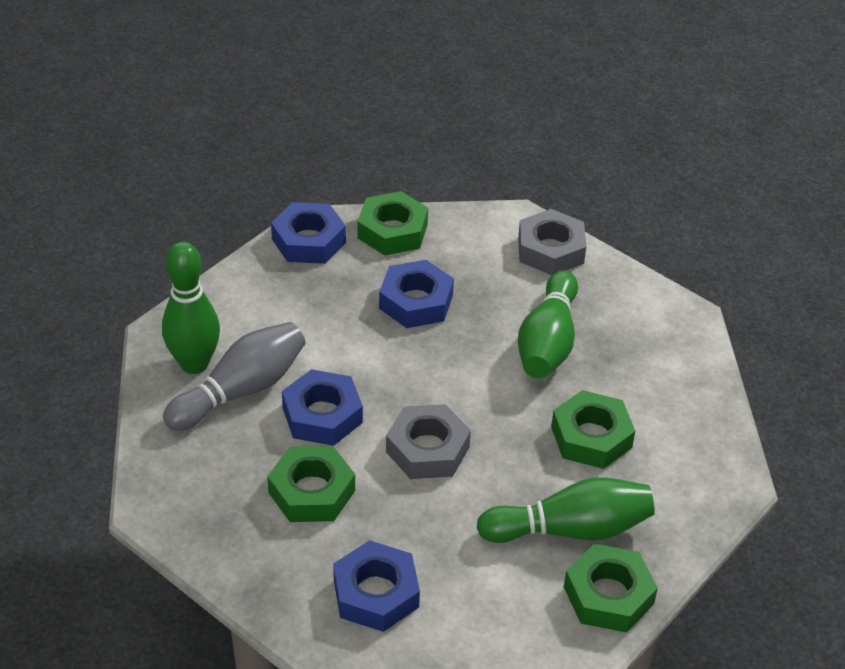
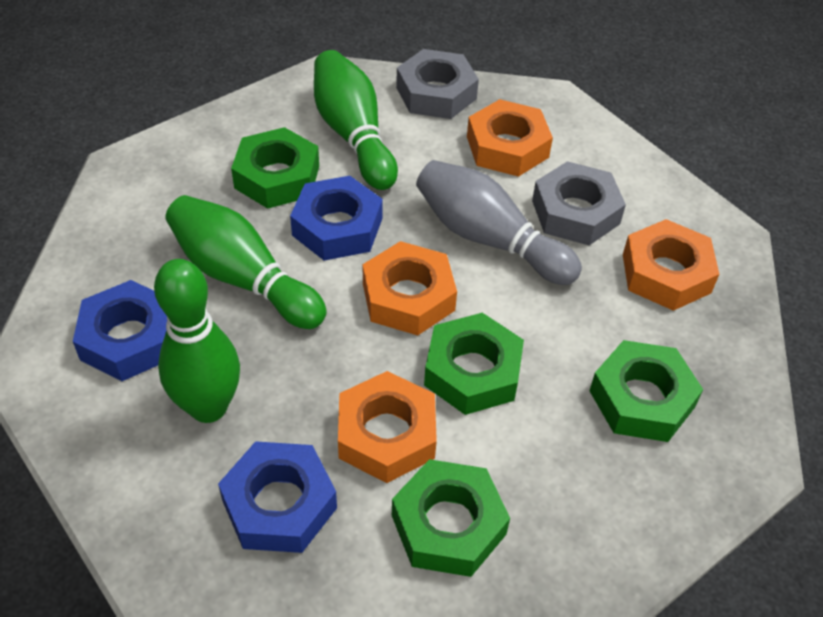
blue nut: [271,202,346,264] [282,369,363,446] [333,540,420,632] [379,260,454,328] = 4 -> [73,280,167,381] [218,441,337,553] [290,176,383,261] = 3
orange nut: none = 0 -> [338,371,437,483] [363,241,457,335] [467,99,553,177] [623,219,719,311] = 4

